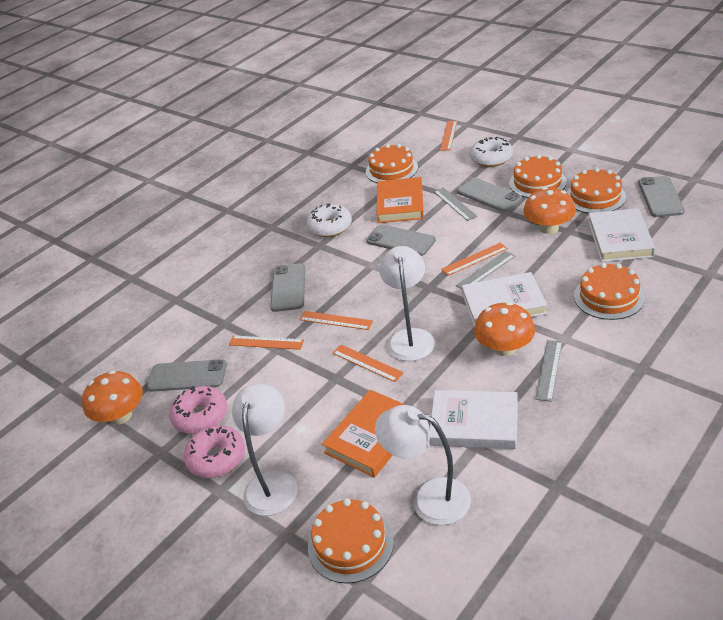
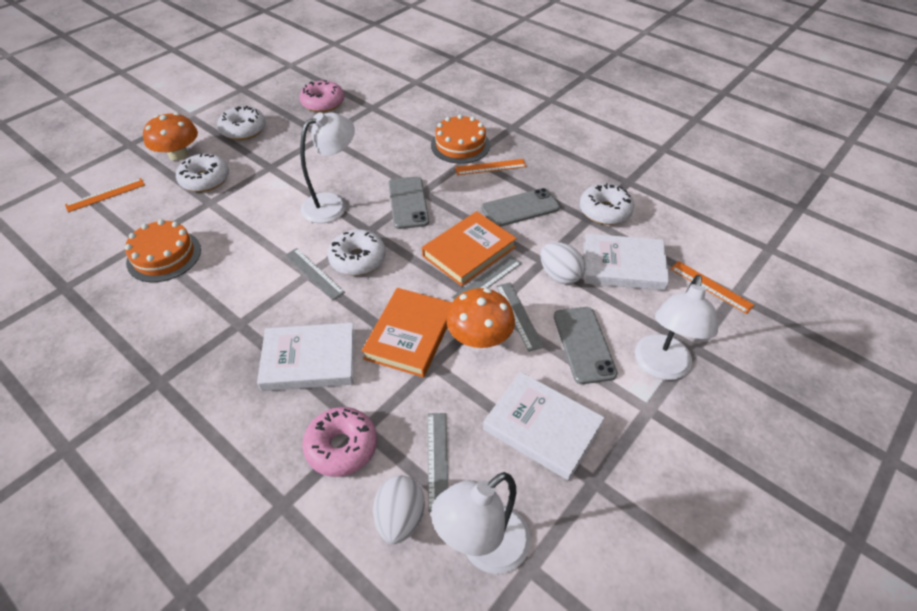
grey phone: [147,359,227,392] [270,263,305,312] [366,224,436,256] [457,178,522,212] [638,176,685,217] = 5 -> [389,177,429,229] [481,188,560,227] [554,307,618,384] = 3
grey ruler: [434,188,478,221] [456,251,515,289] [536,340,562,402] = 3 -> [285,248,345,300] [428,413,448,512] [451,256,522,300] [496,282,544,352] = 4
orange cake: [308,498,394,583] [366,144,418,183] [509,154,567,198] [567,168,626,213] [574,263,645,320] = 5 -> [125,219,201,282] [431,114,490,164] = 2
orange mushroom: [82,370,143,425] [474,302,535,356] [523,187,576,234] = 3 -> [143,113,198,161] [446,288,515,348] = 2
orange ruler: [229,335,304,350] [299,311,373,330] [333,344,404,382] [440,121,457,150] [441,243,508,276] = 5 -> [65,178,145,212] [455,159,527,175] [670,261,754,314] = 3
white donut: [306,203,352,237] [470,137,513,167] = 2 -> [176,154,229,192] [217,106,266,140] [327,229,386,275] [580,183,634,225] = 4
white egg: none = 0 -> [373,475,425,544] [540,242,585,284] = 2

